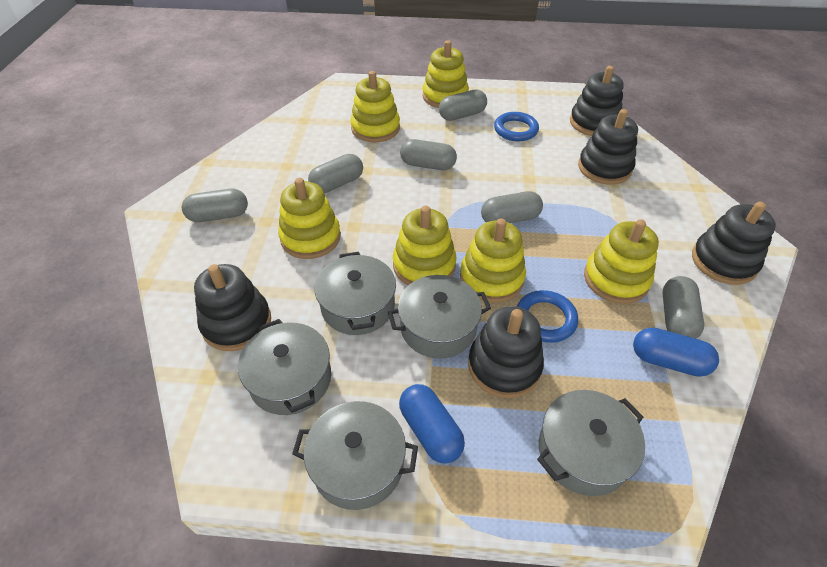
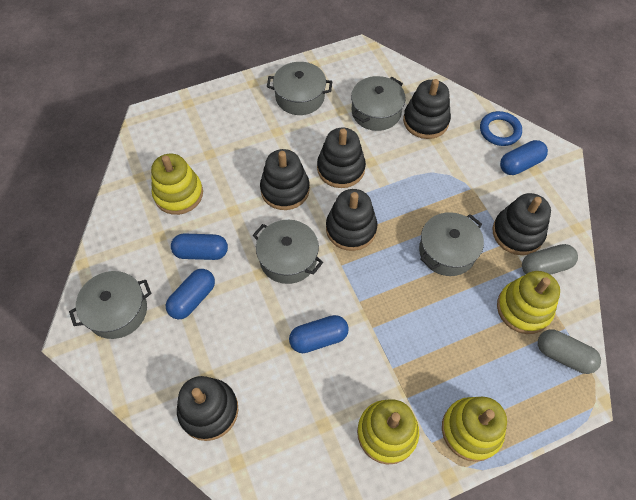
black stacking toy: [194,264,271,351] [468,306,544,398] [570,66,624,136] [578,109,638,185] [692,202,776,285] = 5 -> [177,376,238,441] [260,149,310,210] [317,128,366,188] [326,189,377,251] [403,79,451,139] [493,193,551,255] = 6
blue capsule: [399,384,465,464] [633,327,719,377] = 2 -> [166,269,215,319] [171,234,228,260] [289,315,349,353] [500,140,548,175] = 4
blue ring: [494,112,539,141] [517,290,578,343] = 2 -> [480,111,522,146] = 1
grey capsule: [182,189,248,222] [308,154,363,193] [400,139,457,170] [439,89,487,121] [481,191,543,223] [663,276,704,339] = 6 -> [522,244,578,275] [538,329,601,374] = 2
yellow stacking toy: [278,178,341,259] [350,71,400,142] [393,206,456,285] [423,40,469,108] [460,218,526,303] [584,219,659,304] = 6 -> [151,154,203,215] [357,399,419,465] [442,397,507,462] [497,271,560,334] = 4

